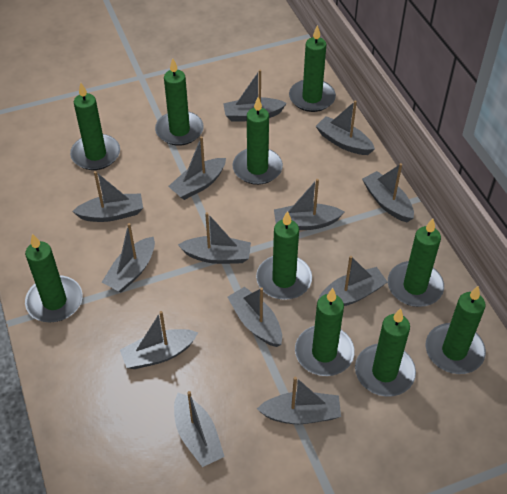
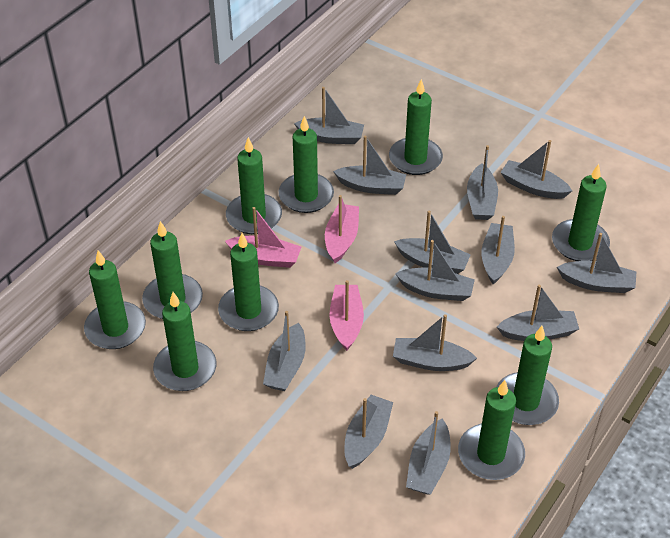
pink boat: none = 0 -> [225,207,301,268] [325,195,359,263] [329,280,364,351] = 3

